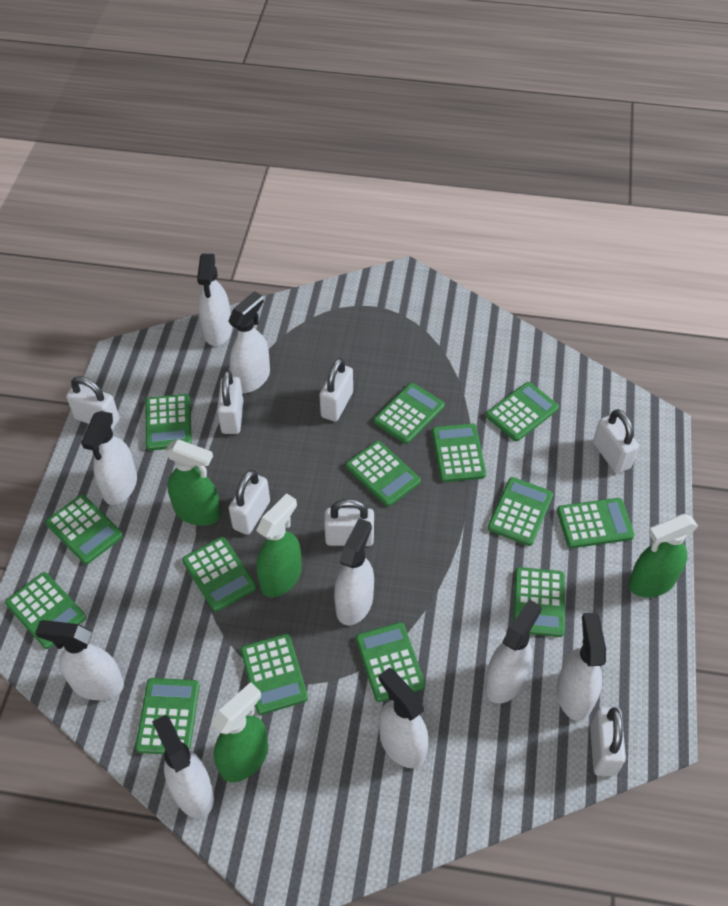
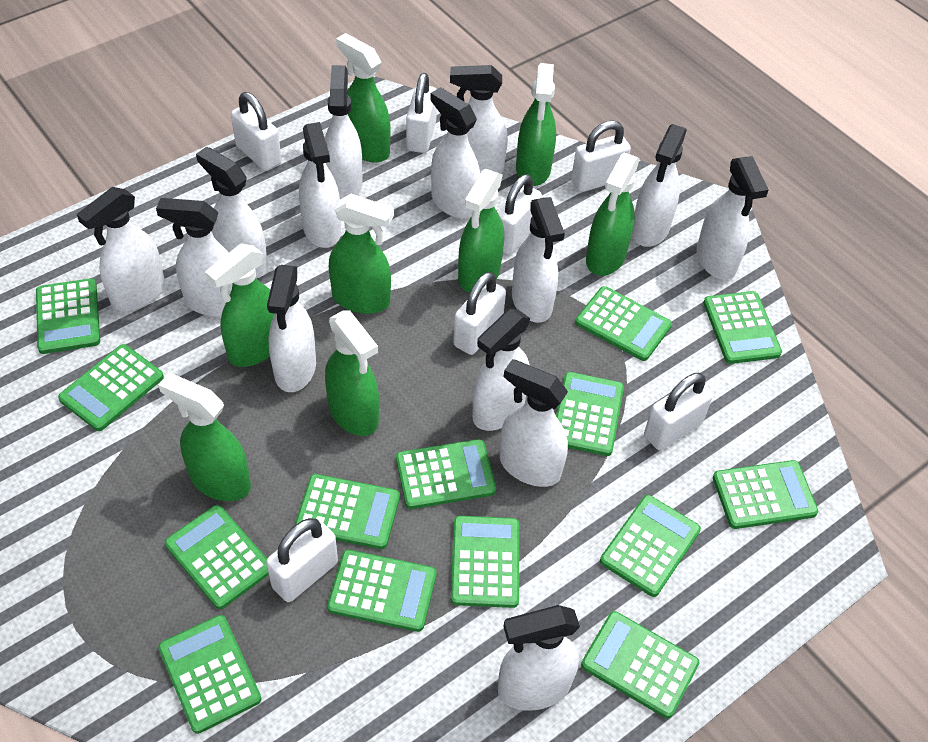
green spray bottle: [165,439,221,526] [211,682,268,782] [256,493,302,597] [628,514,698,597] = 4 -> [158,373,251,501] [205,243,274,367] [325,311,379,436] [329,194,394,314] [336,33,391,163] [458,169,504,293] [516,63,556,186] [586,152,640,276] = 8
white spray bottle: [35,620,124,700] [81,411,137,505] [152,715,214,818] [197,254,232,346] [228,291,270,393] [334,518,374,625] [378,668,429,768] [485,599,542,704] [557,613,606,721] = 9 -> [77,187,165,311] [156,198,232,317] [196,147,268,278] [267,265,316,392] [299,122,341,248] [325,65,363,199] [430,87,480,219] [450,65,508,174] [472,309,530,431] [498,605,580,711] [500,359,568,487] [512,197,565,323] [632,124,687,247] [697,156,769,280] = 14

